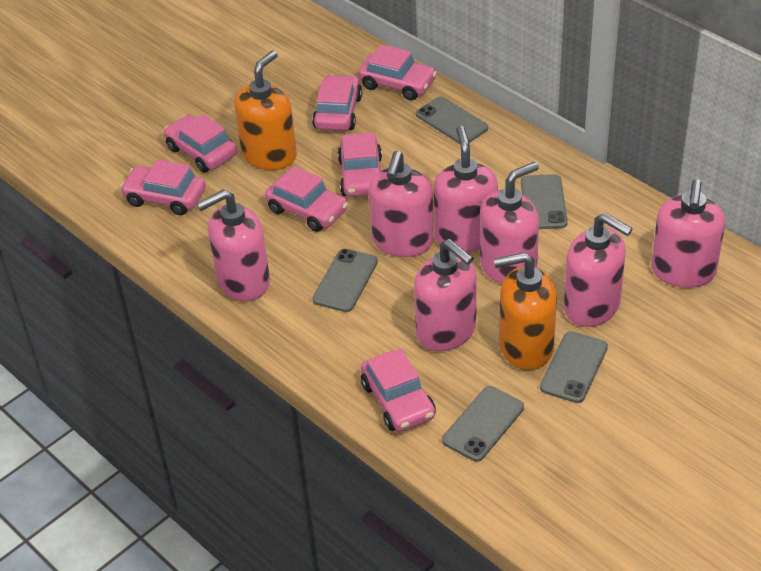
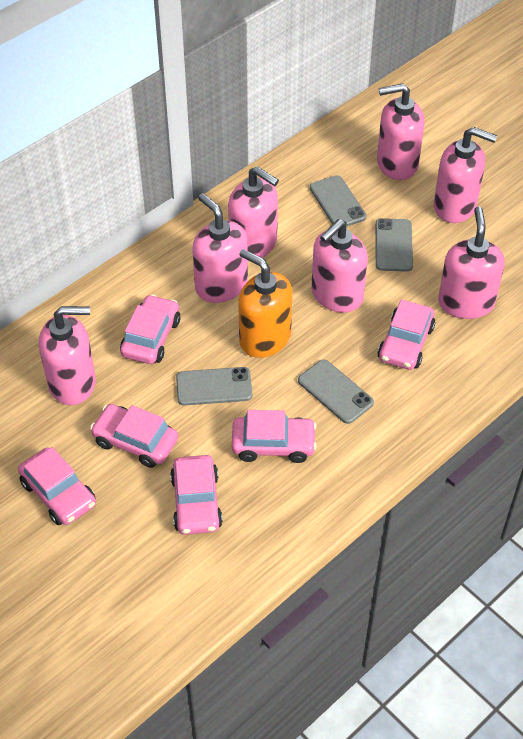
grey phone: [312,249,378,312] [416,97,488,144] [442,386,524,462] [521,174,568,229] [540,331,608,403] = 5 -> [176,367,252,406] [298,359,374,424] [310,175,367,227] [375,218,413,272] = 4
orange soap dispenser: [234,50,297,170] [494,252,557,370] = 2 -> [238,249,292,358] = 1
pink car: [120,160,206,215] [164,114,237,173] [265,166,348,232] [312,75,362,131] [338,133,382,197] [358,44,437,100] [361,348,436,431] = 7 -> [18,447,96,525] [90,404,178,468] [120,294,180,364] [170,455,223,535] [232,410,317,463] [378,299,435,370] = 6

